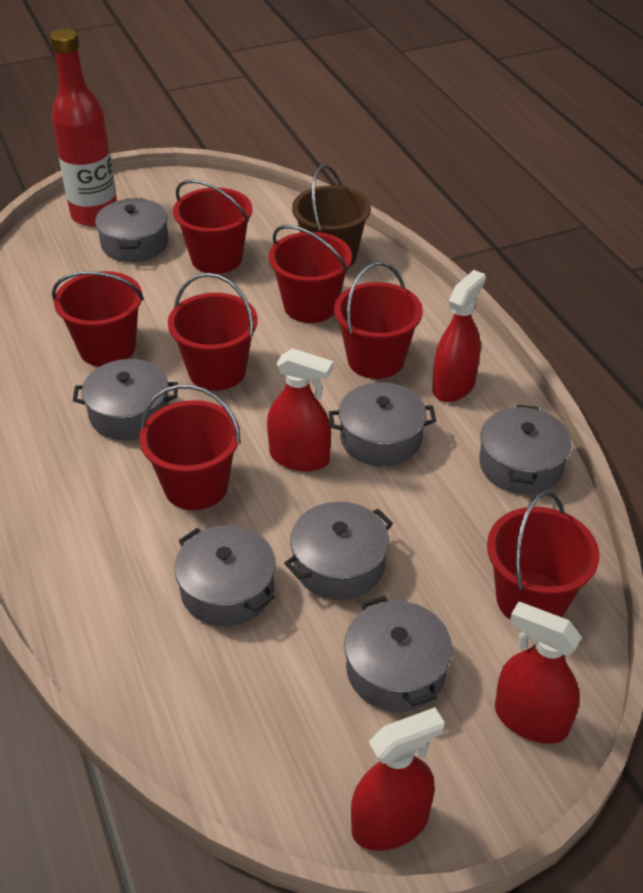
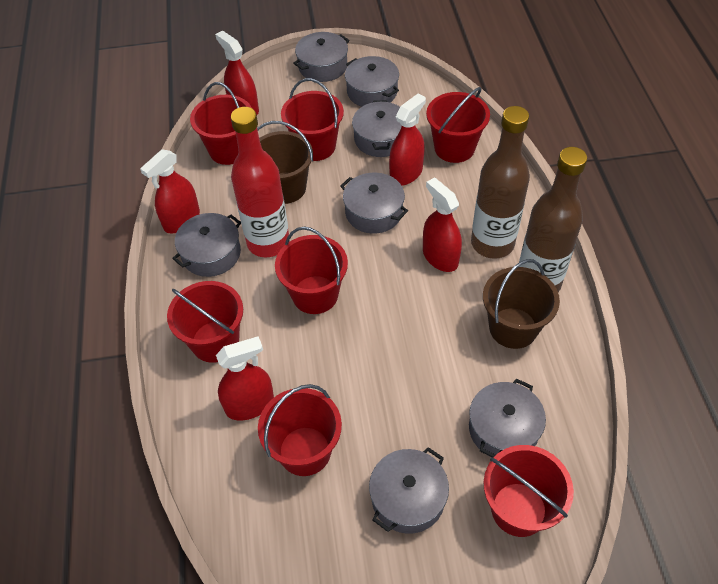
brown bottle: none = 0 -> [471,106,530,259] [519,147,587,292] = 2
brown bucket: [292,165,371,267] = 1 -> [257,121,313,204] [483,259,560,349] = 2
red spray bottle: [267,348,333,472] [351,707,445,851] [432,270,486,402] [495,602,581,744] = 4 -> [140,149,200,234] [215,31,259,115] [216,336,274,421] [389,93,426,186] [423,178,462,272] = 5

